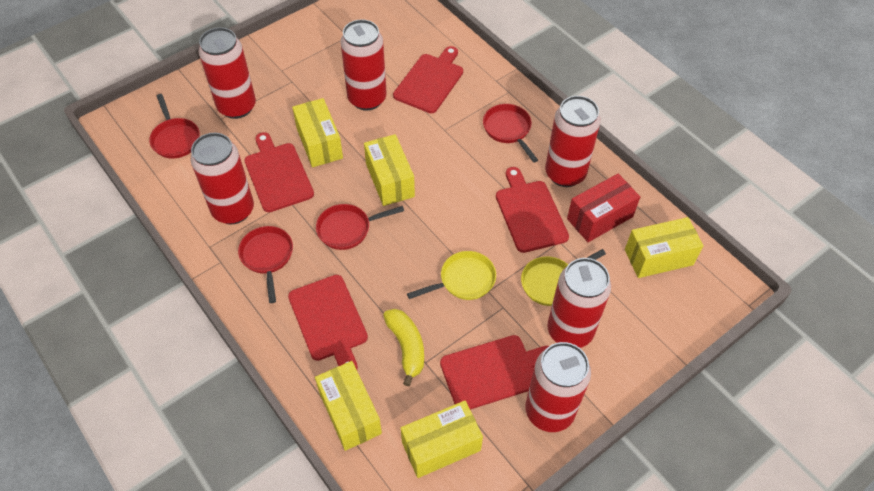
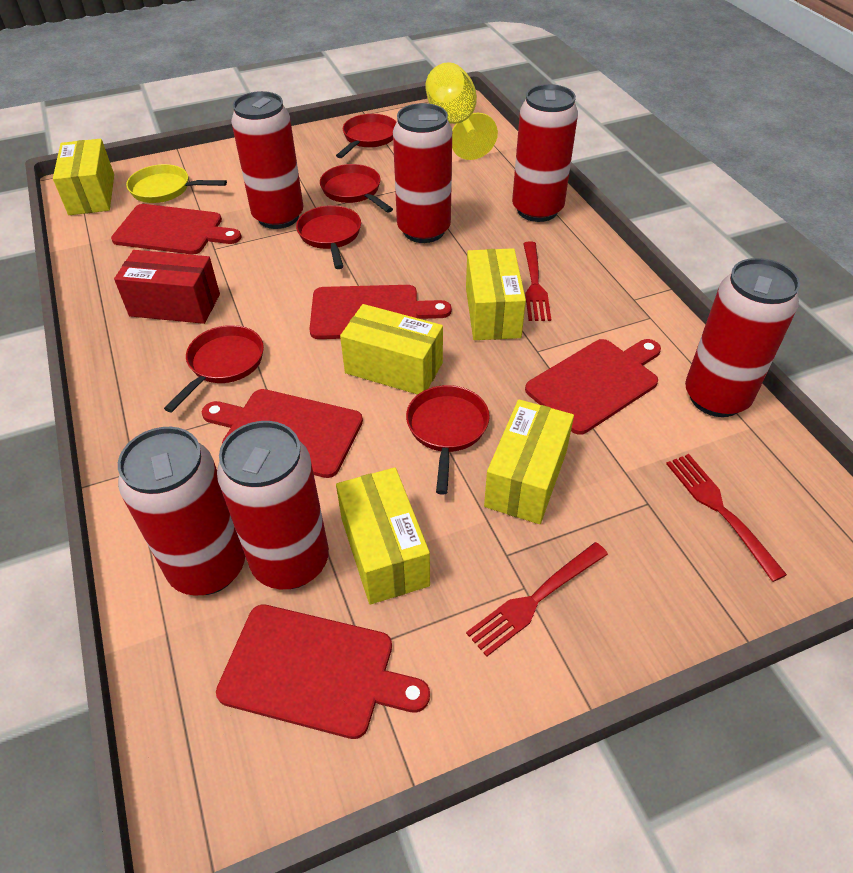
red fork: none = 0 -> [466,542,608,657] [523,242,551,321] [666,454,787,582] = 3
red pan: [149,94,200,159] [238,226,293,303] [316,204,404,250] [483,104,538,163] = 4 -> [164,325,264,412] [296,205,361,269] [320,164,393,213] [336,114,396,158] [406,385,490,495] = 5
yellow banana: [383,309,424,386] = 1 -> none = 0
yellow goblet: none = 0 -> [425,62,498,160] = 1
yellow pan: [407,251,496,300] [521,249,606,306] = 2 -> [126,164,227,203] = 1

